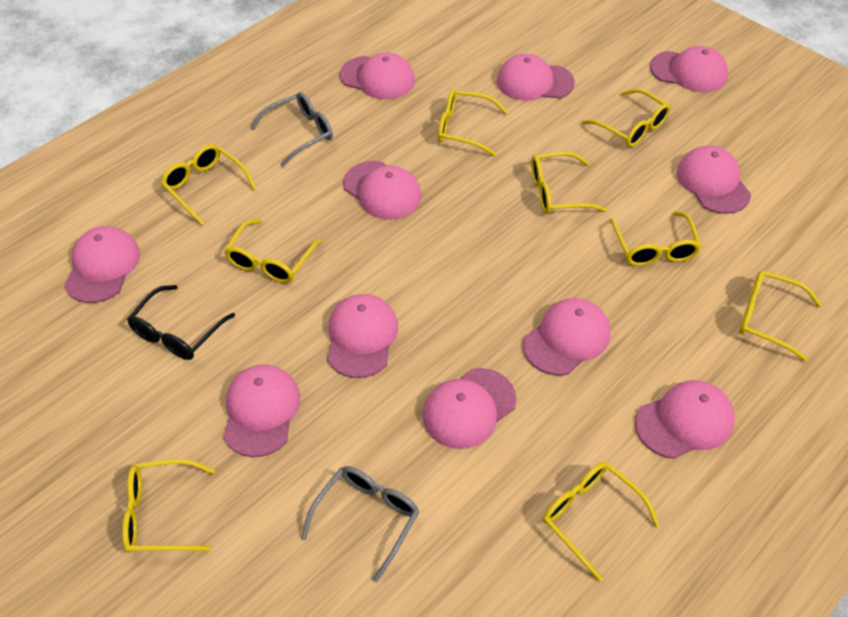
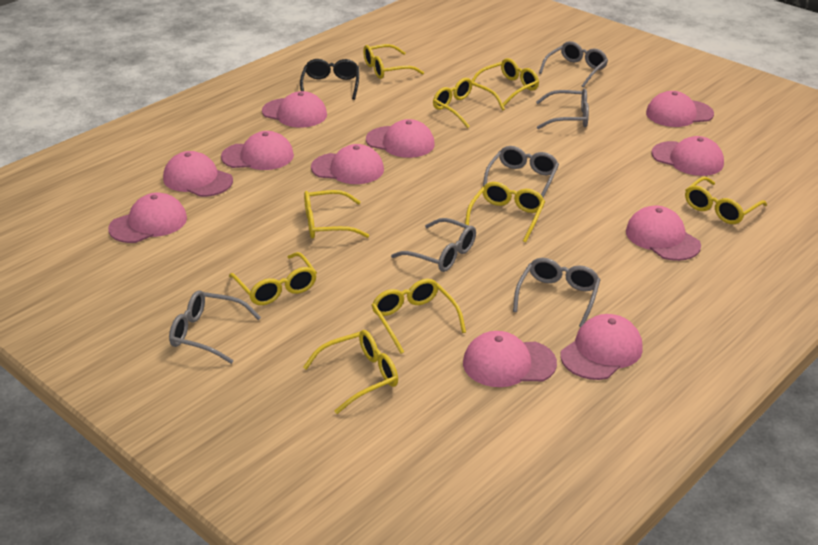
grey glasses: [251,92,333,166] [301,466,420,582] = 2 -> [169,290,261,364] [391,218,476,272] [483,146,559,198] [513,258,600,327] [536,89,589,129] [539,41,608,87] = 6

